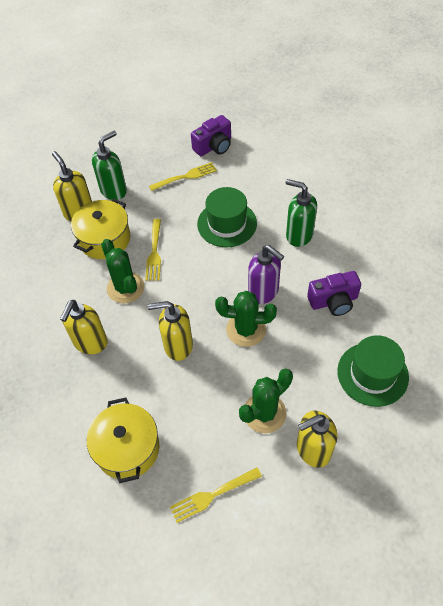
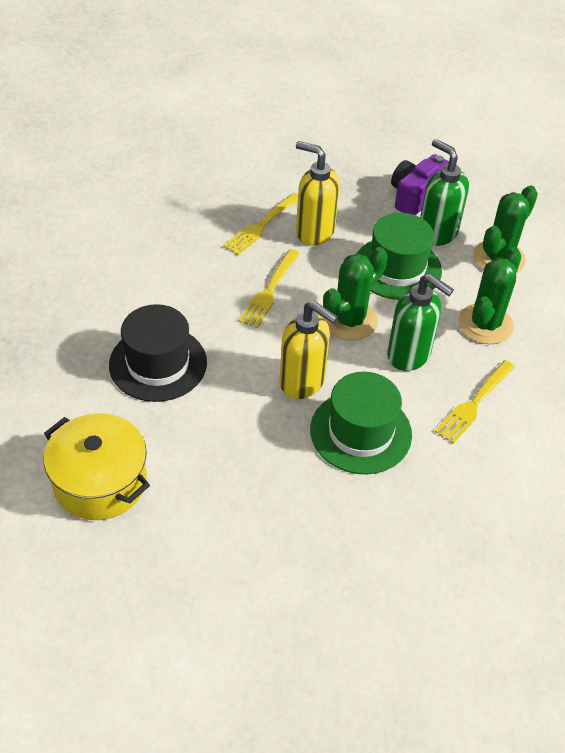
black hat: none = 0 -> [109,304,207,402] = 1
purple camera: [191,115,231,156] [307,271,361,316] = 2 -> [391,154,449,215] = 1
purple soap dispenser: [248,245,284,304] = 1 -> none = 0
yellow pot: [71,198,131,259] [87,398,159,483] = 2 -> [44,413,150,520] = 1
yellow soap dispenser: [52,151,92,221] [60,300,108,354] [147,301,193,361] [297,411,337,468] = 4 -> [280,301,338,399] [296,141,340,246] = 2

